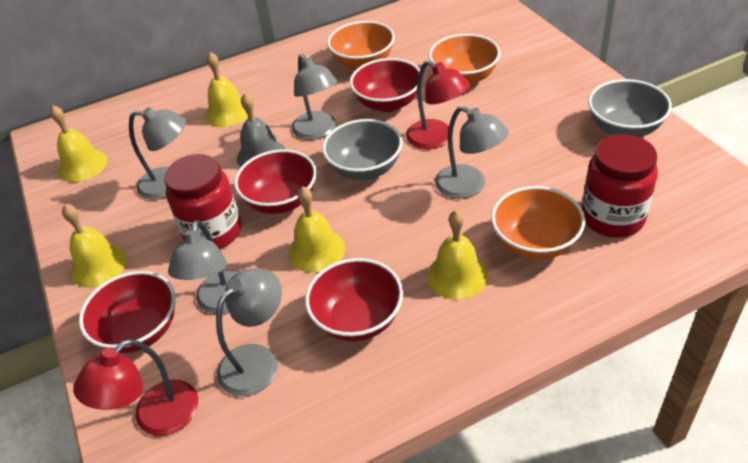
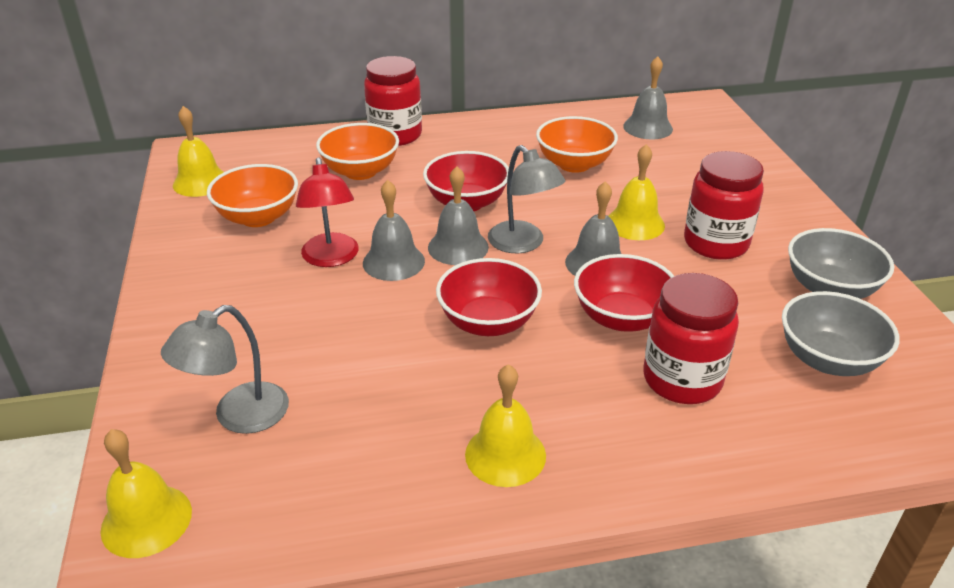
grey bell: [237,93,286,167] = 1 -> [363,180,425,281] [428,166,489,265] [565,181,622,276] [623,56,673,139] = 4
grey lamp: [129,107,186,200] [168,220,238,314] [216,268,282,396] [291,54,337,140] [435,106,509,199] = 5 -> [161,305,289,434] [488,145,565,253] = 2
red bowl: [79,271,176,353] [234,149,317,214] [305,258,403,342] [350,58,423,112] = 4 -> [423,151,509,211] [436,258,542,336] [574,254,674,332] = 3
red jar: [164,154,241,249] [582,134,658,238] = 2 -> [364,56,422,146] [643,273,739,404] [684,151,764,260] = 3
red lamp: [73,339,198,436] [406,60,470,149] = 2 -> [296,157,359,267] = 1
yellow bell: [50,105,107,182] [62,204,127,288] [205,52,248,128] [288,187,345,273] [427,210,488,300] = 5 -> [100,429,192,558] [173,106,223,197] [465,364,546,487] [609,144,665,240] = 4

